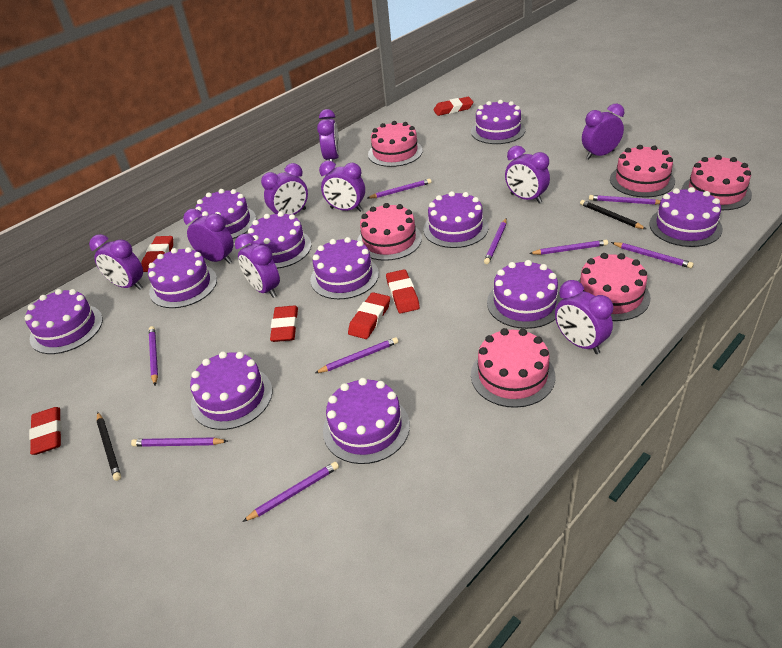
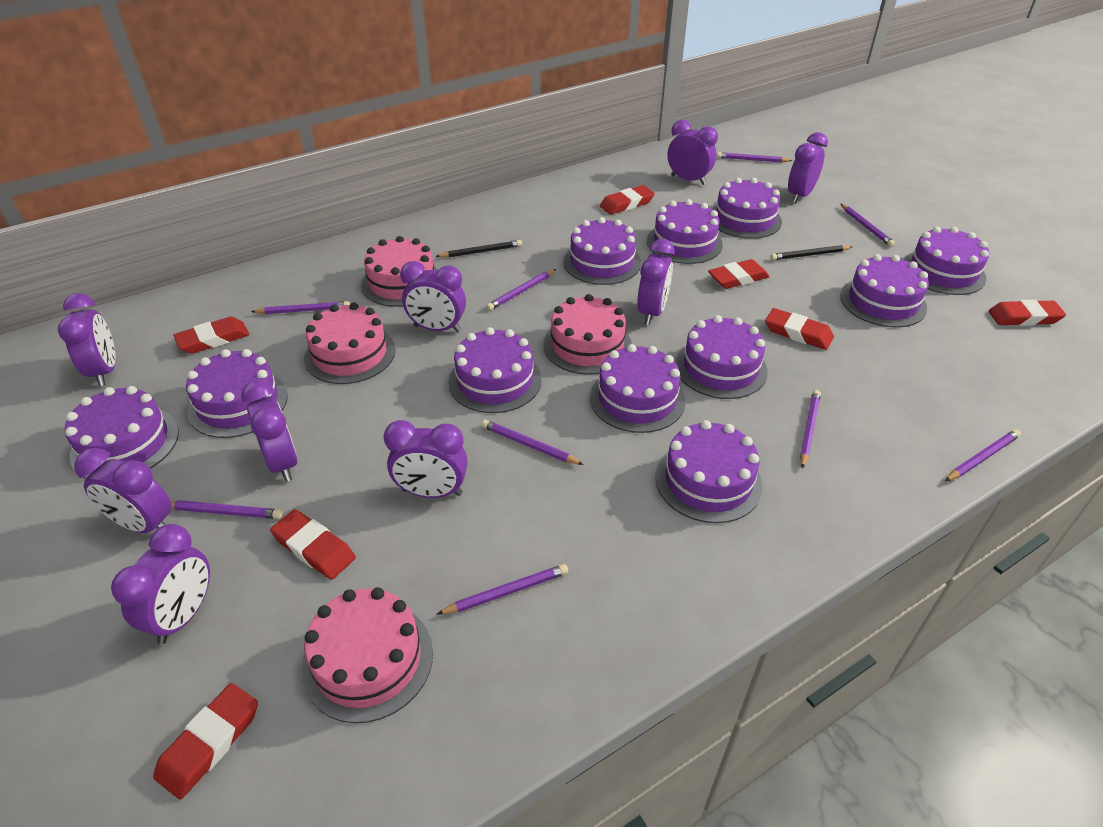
pink cake: [357,203,422,261] [368,121,423,167] [471,328,555,408] [578,253,651,321] [610,145,675,198] [682,155,752,210] = 6 -> [302,587,433,723] [304,302,395,384] [361,236,438,307] [543,294,632,375] = 4
red eraser: [29,407,62,455] [141,236,173,272] [270,305,298,342] [348,292,390,339] [386,269,420,313] [433,97,474,116] = 6 -> [153,683,258,799] [173,317,249,354] [270,509,356,580] [600,185,655,215] [708,259,769,289] [765,308,834,350] [989,299,1066,326] = 7

